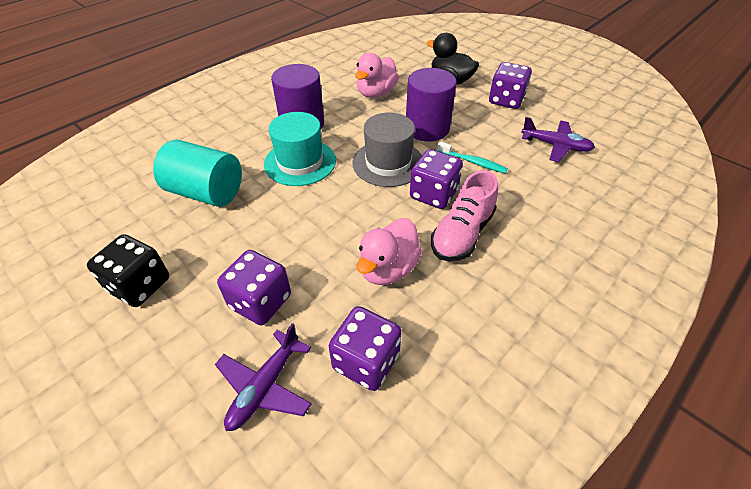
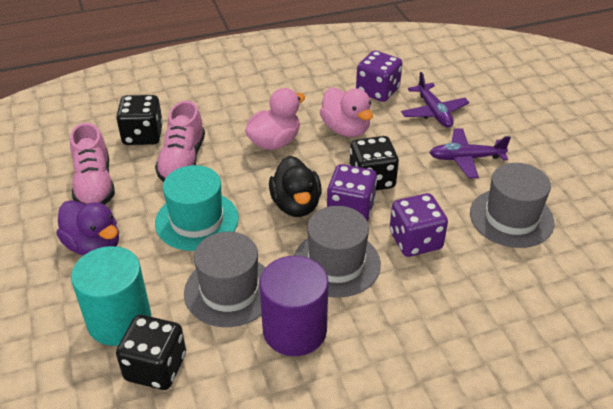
black dice: [87,234,169,307] = 1 -> [116,95,163,145] [116,315,186,390] [350,136,399,190] = 3
grey hat: [353,113,422,187] = 1 -> [184,232,266,327] [294,206,381,298] [470,163,554,248] = 3
pink shoe: [431,170,498,261] = 1 -> [70,123,115,205] [155,100,205,182] = 2
purple cylinder: [271,64,324,129] [406,68,457,142] = 2 -> [260,256,329,356] = 1
purple dice: [217,250,291,325] [329,306,402,391] [410,149,463,209] [489,62,532,109] = 4 -> [327,164,377,221] [356,50,402,102] [390,193,448,257] = 3
purple duck: none = 0 -> [56,200,119,256] = 1
turquoise toothbrush: [437,141,508,173] = 1 -> none = 0

